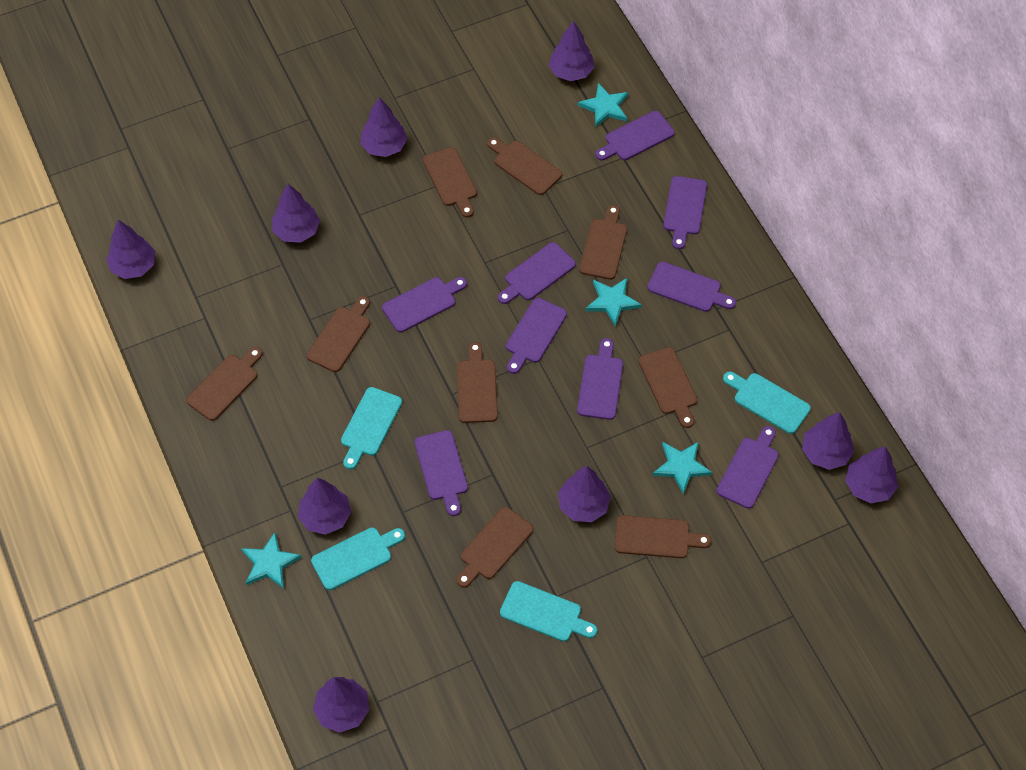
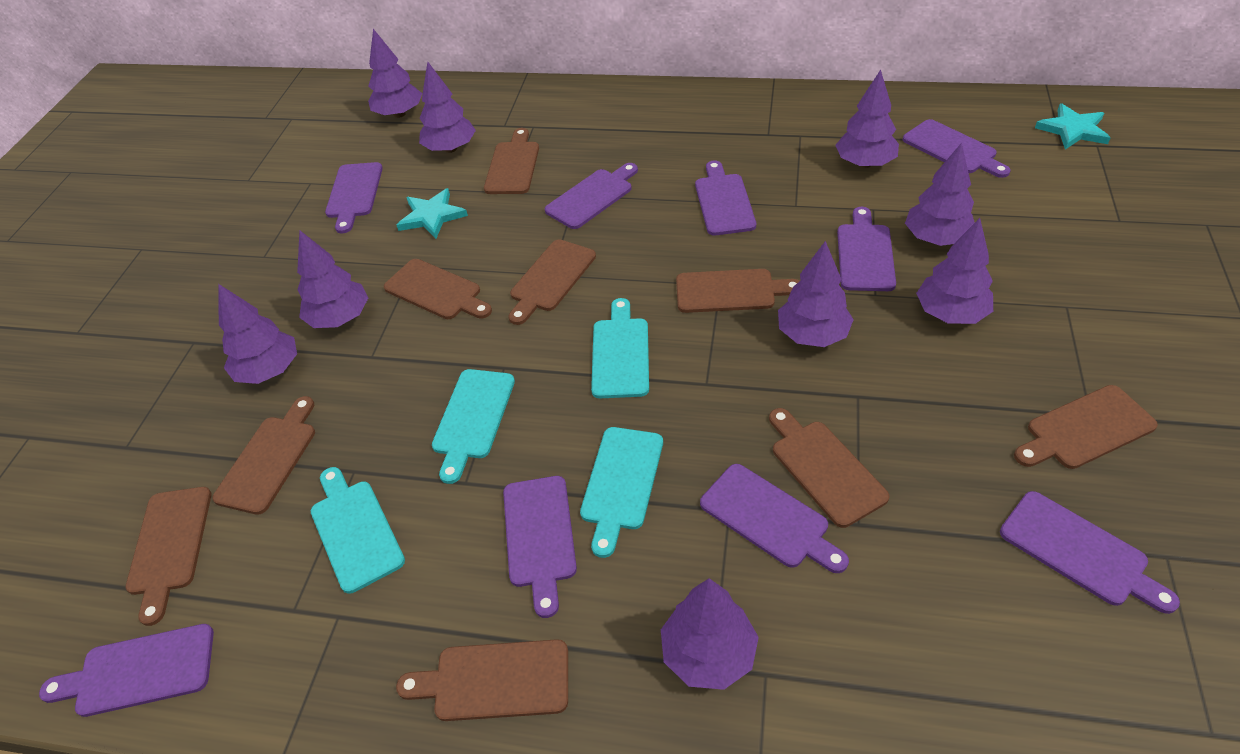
turquoise star: [241,532,302,589] [578,83,628,128] [585,277,642,327] [653,442,712,494] = 4 -> [397,188,468,239] [1035,104,1110,150] = 2

